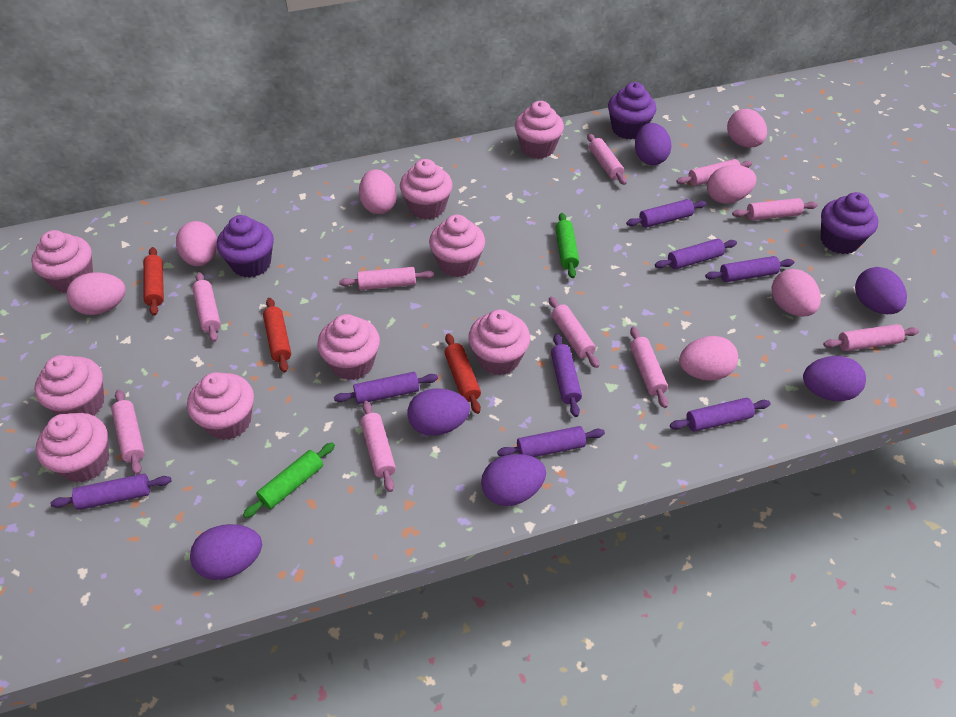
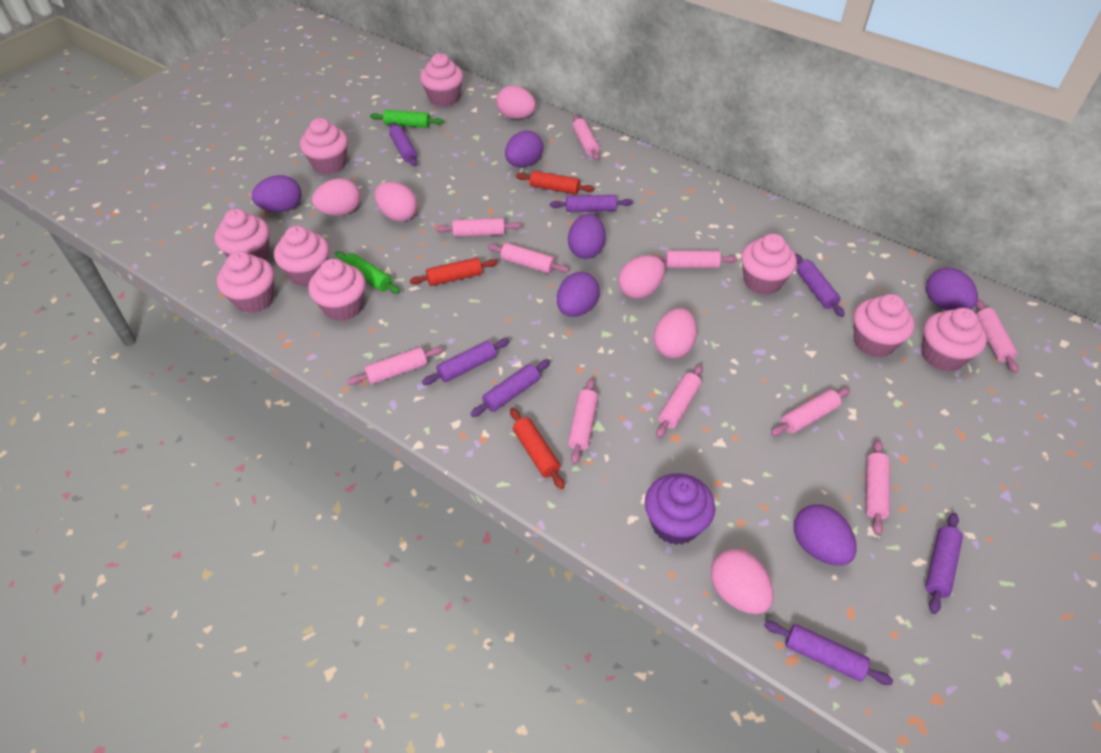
pink egg: [67,272,126,315] [176,221,217,266] [359,169,397,214] [679,336,738,381] [707,165,757,204] [727,109,767,148] [771,269,821,317] = 7 -> [312,178,361,216] [375,182,418,222] [496,85,536,119] [618,255,665,299] [653,308,697,359] [710,549,773,614] = 6
purple cupcake: [217,215,274,278] [608,82,656,139] [821,192,878,254] = 3 -> [645,473,715,545] = 1
purple rolling pin: [50,474,172,510] [334,372,438,404] [497,426,605,457] [551,334,582,417] [626,199,706,228] [655,239,737,269] [670,398,770,432] [705,256,794,282] = 8 -> [389,122,417,166] [422,339,509,385] [471,360,550,417] [550,195,633,212] [764,621,893,685] [795,254,845,317] [925,513,963,614] = 7

